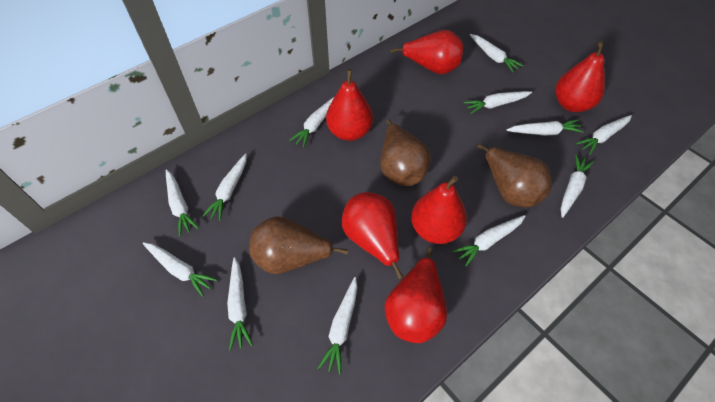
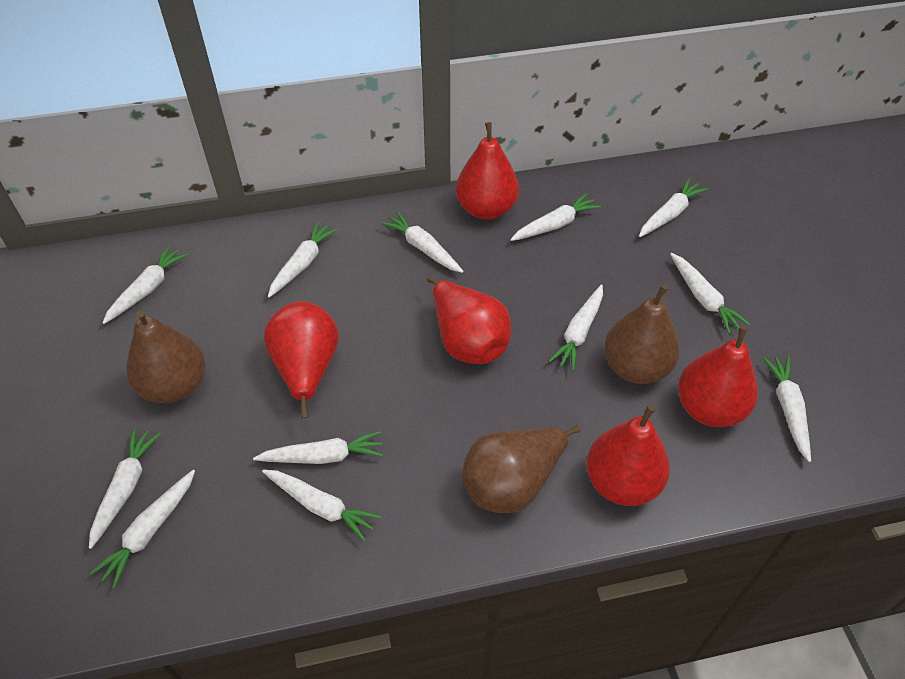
red pear: [326,69,373,141] [342,192,403,279] [385,248,447,343] [391,30,463,74] [411,176,467,244] [555,41,605,112] = 6 -> [264,301,339,418] [427,276,511,364] [456,122,519,219] [586,405,670,506] [678,326,758,427] = 5

